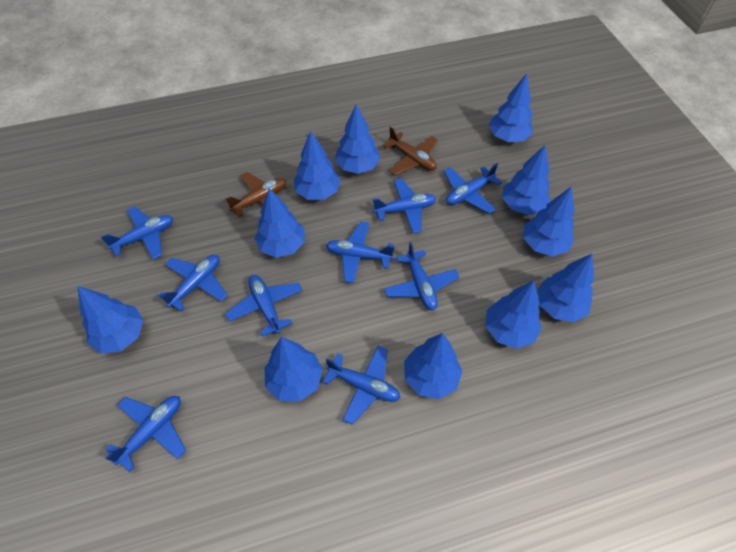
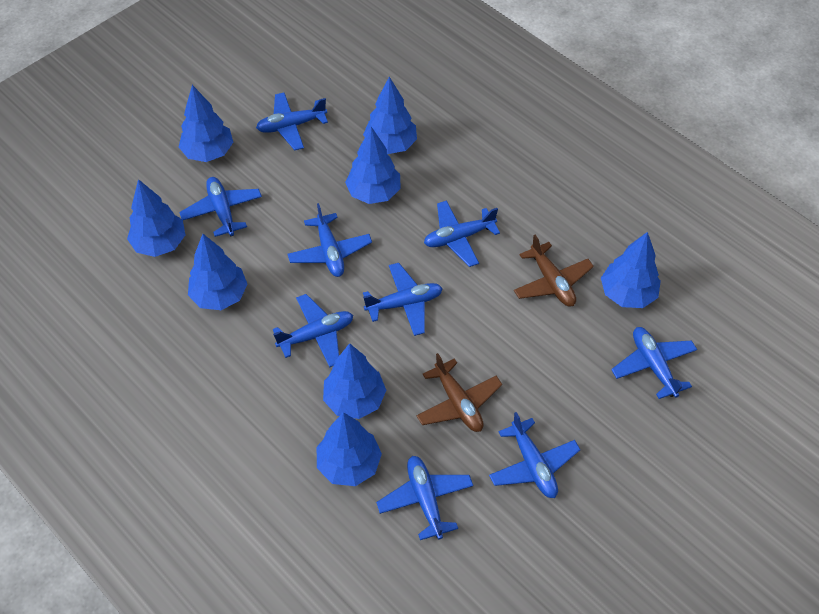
blue tree: [77,286,144,353] [255,188,305,258] [265,337,323,402] [294,131,341,200] [335,104,380,174] [404,333,462,399] [485,280,542,349] [489,73,533,142] [502,145,551,215] [523,186,575,256] [537,254,594,322] = 11 -> [127,179,185,257] [179,85,233,162] [188,234,248,310] [317,412,382,486] [323,343,386,419] [345,127,401,204] [363,77,417,154] [601,232,661,308] = 8

